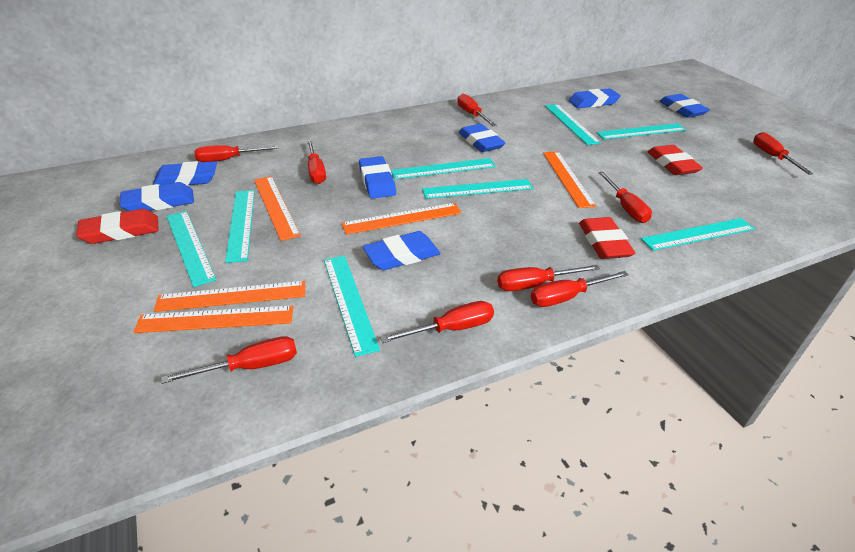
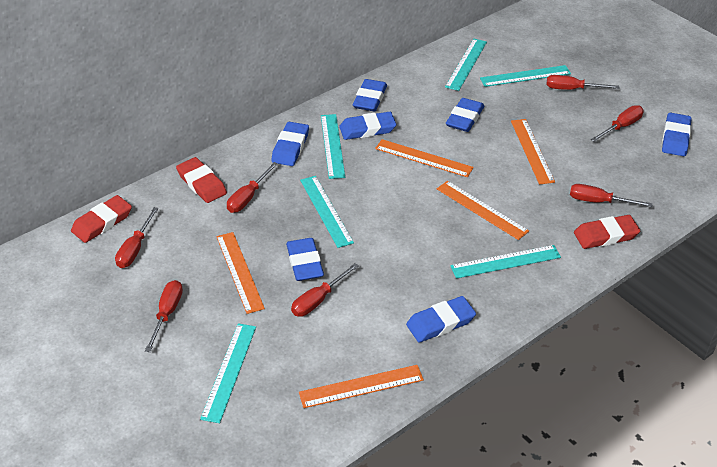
red screwdriver: [161,336,297,384] [194,145,279,162] [307,140,326,184] [380,301,494,343] [457,94,496,126] [497,265,600,291] [531,271,628,307] [598,172,652,223] [753,132,813,175] = 9 -> [115,207,159,268] [145,280,183,352] [227,162,278,213] [291,263,359,317] [546,75,619,90] [570,184,653,207] [591,105,644,142] = 7
turquoise ruler: [166,211,216,287] [225,190,255,263] [324,256,380,357] [391,158,496,179] [422,179,533,199] [545,104,601,145] [596,123,686,139] [641,218,755,251] = 8 -> [200,323,256,423] [300,176,354,248] [321,114,345,179] [445,39,487,91] [450,245,561,279] [480,65,571,87] = 6

